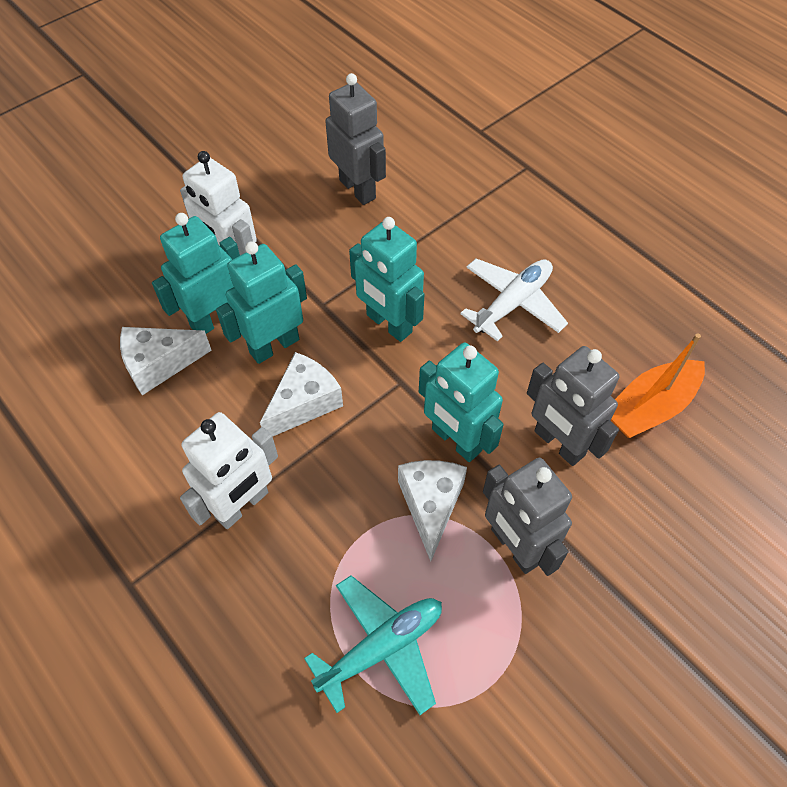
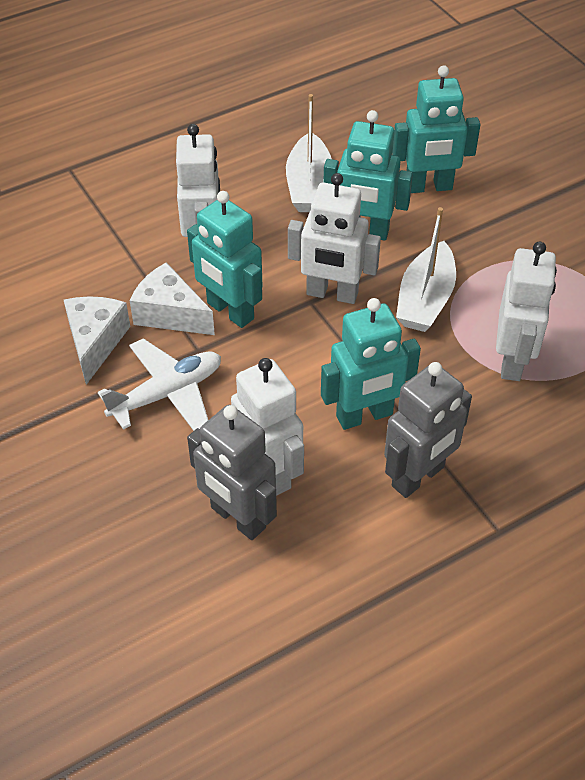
grey robot: [325,73,386,205] [483,458,572,576] [527,346,619,466] = 3 -> [187,405,277,540] [384,362,472,498] = 2
orange boat: [611,333,705,438] = 1 -> none = 0
turquoise plane: [304,575,442,715] = 1 -> none = 0
white boat: none = 0 -> [286,94,332,212] [396,207,456,332] = 2
white cheese: [120,327,212,395] [260,352,343,437] [398,460,467,561] = 3 -> [64,296,130,385] [130,262,215,335] = 2
white robot: [180,151,257,255] [180,412,278,529] = 2 -> [176,124,220,237] [231,358,304,496] [288,173,381,304] [496,242,557,381] = 4

